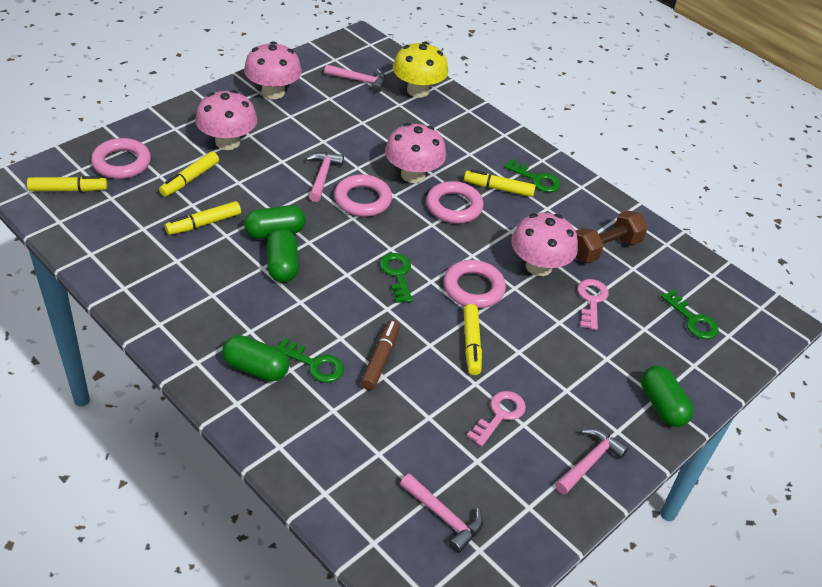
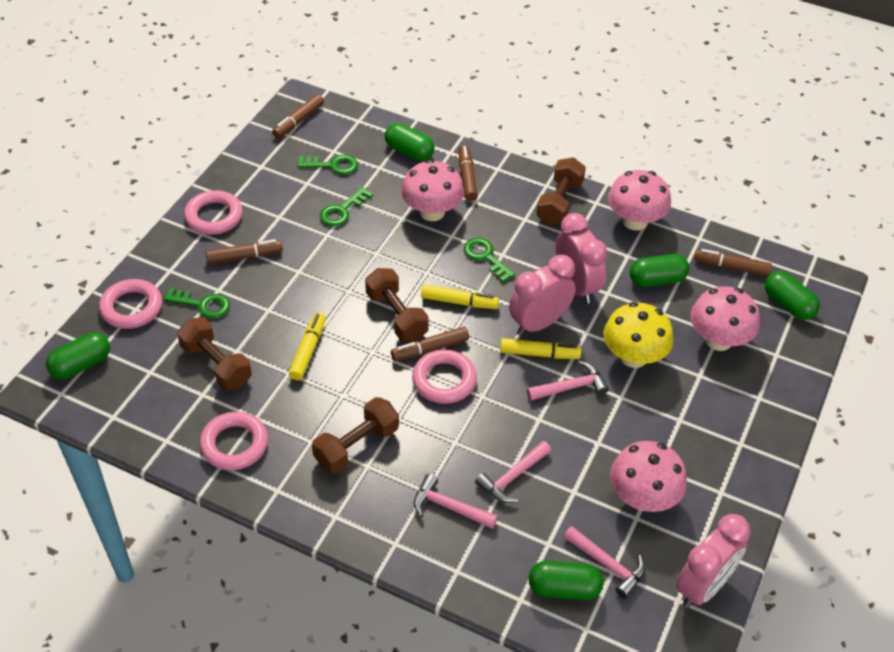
brown dumbbell: [576,210,648,263] = 1 -> [177,317,252,391] [312,397,399,474] [365,268,429,341] [536,157,586,225] = 4
brown marker: [361,320,400,390] = 1 -> [206,239,283,264] [272,94,324,138] [391,327,469,361] [459,145,478,201] [694,249,772,276] = 5
green capsule: [222,335,289,381] [244,205,306,239] [267,229,299,282] [641,366,694,427] = 4 -> [46,332,110,379] [385,123,435,161] [528,561,604,600] [630,254,690,287] [765,271,820,320] = 5
pink clock: none = 0 -> [509,255,576,336] [556,213,607,304] [676,514,751,608] = 3
pink key: [467,391,526,446] [577,279,609,330] = 2 -> none = 0
yellow marker: [27,176,107,192] [159,151,219,197] [165,201,241,235] [463,304,482,375] [464,169,536,197] = 5 -> [289,312,326,380] [421,284,499,309] [500,338,581,359] = 3

